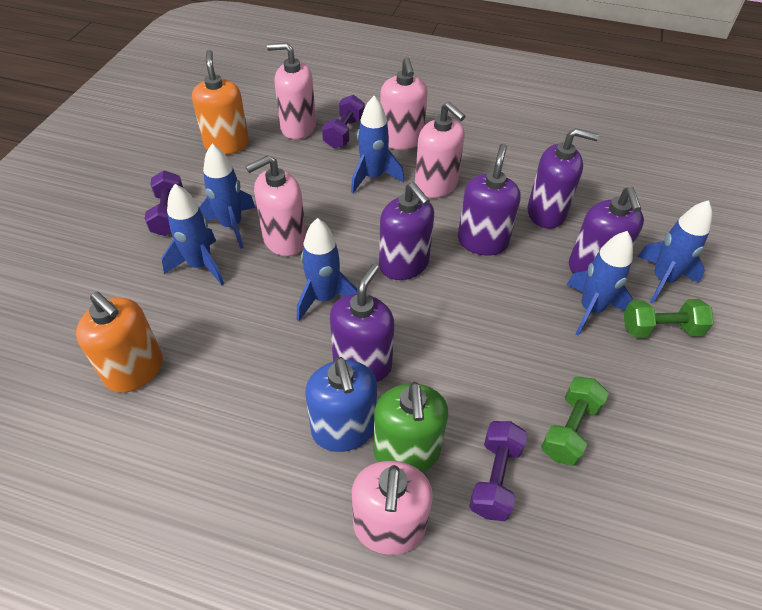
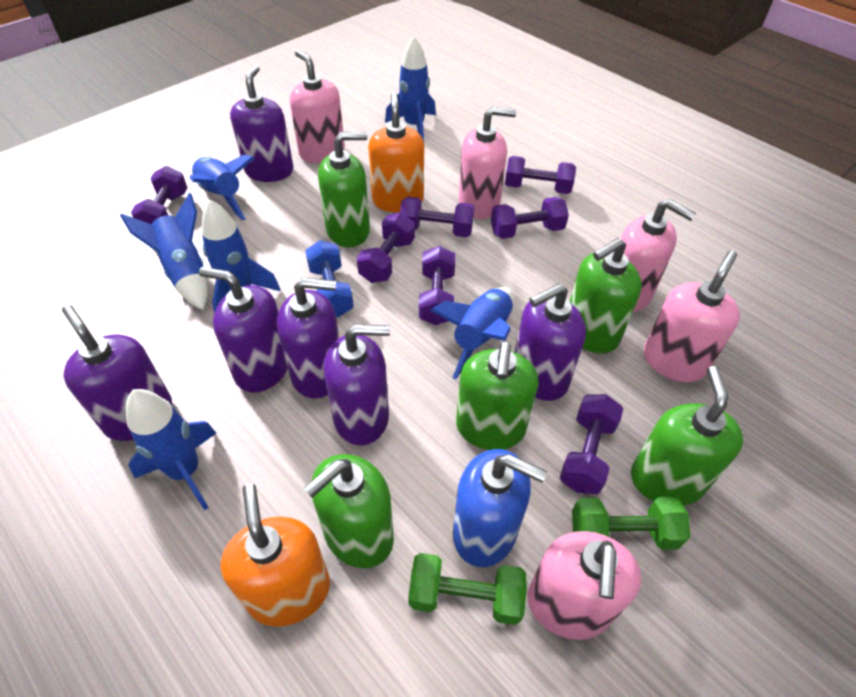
blue dumbbell: none = 0 -> [305,240,354,317] = 1
green soap dispenser: [374,382,448,472] = 1 -> [304,454,394,568] [318,132,370,247] [456,341,539,450] [570,238,642,353] [631,366,743,506] = 5
purple dumbbell: [145,170,183,236] [322,95,365,148] [469,421,527,521] = 3 -> [131,166,188,224] [357,213,415,283] [400,197,474,237] [419,246,456,325] [491,197,569,239] [505,156,576,194] [560,394,623,494] = 7
purple soap dispenser: [330,264,394,382] [379,182,434,280] [458,144,521,256] [527,128,599,229] [569,187,644,273] = 5 -> [62,305,172,441] [199,267,288,393] [230,65,294,182] [277,278,339,398] [324,325,390,445] [515,284,586,401] = 6

